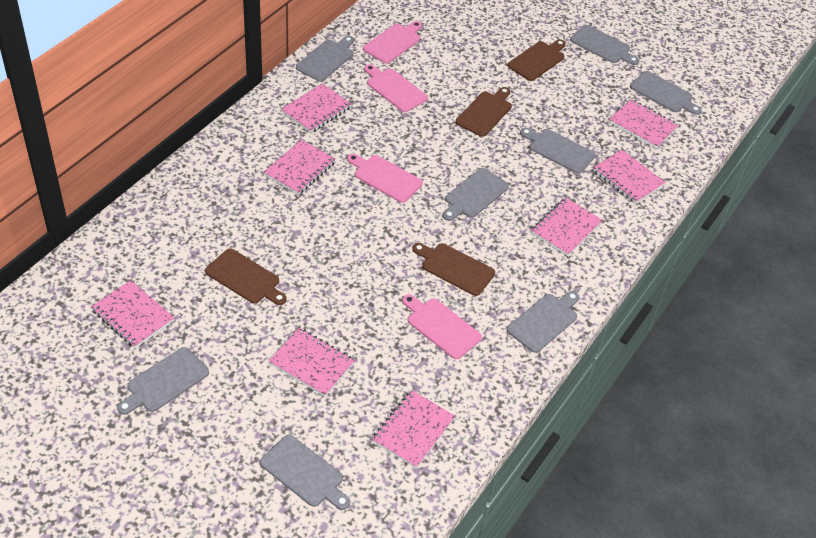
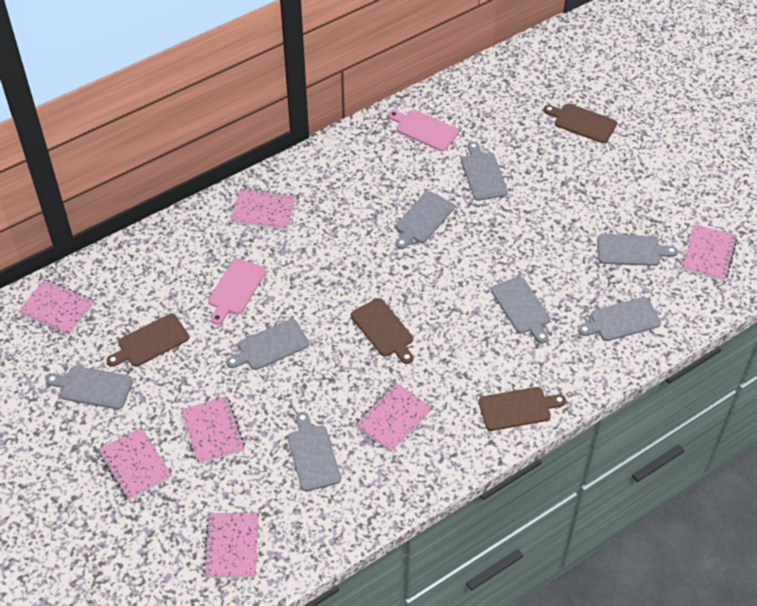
pink cutting board: [347,154,423,203] [363,21,422,64] [364,64,428,112] [402,294,482,359] = 4 -> [208,258,266,325] [388,110,459,151] = 2
pink notebook: [91,280,174,348] [264,140,336,195] [269,328,355,397] [281,83,351,133] [372,390,455,468] [531,198,603,256] [593,150,665,204] [609,99,678,148] = 8 -> [19,279,94,335] [98,427,172,500] [181,396,245,464] [203,513,259,578] [230,188,296,230] [355,383,432,452] [682,224,737,281] = 7

